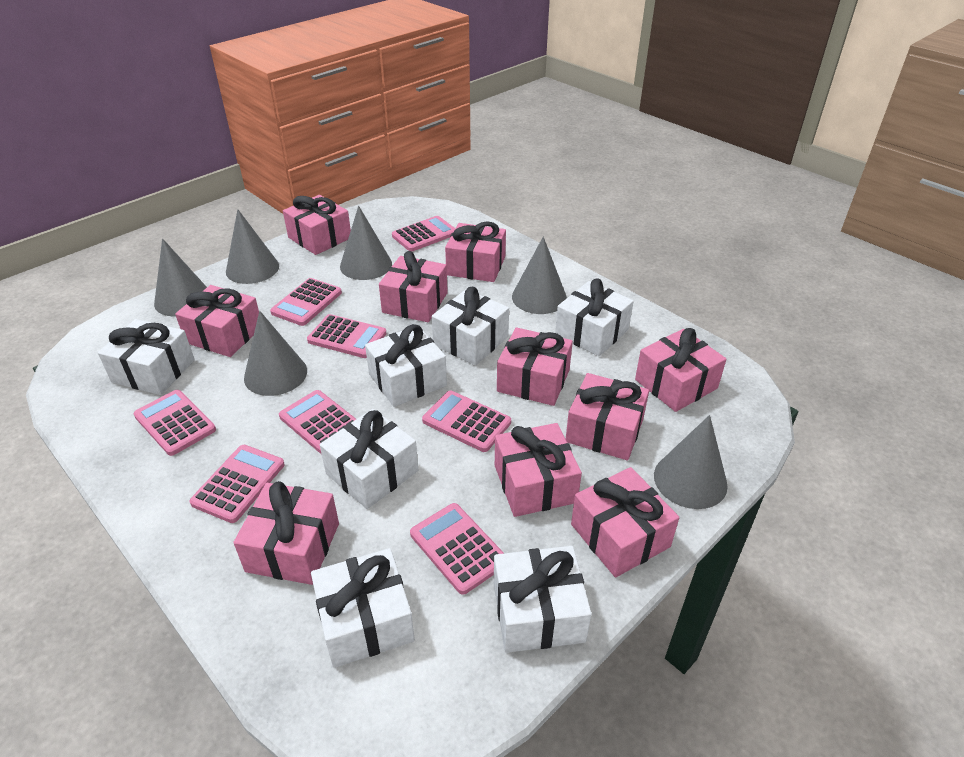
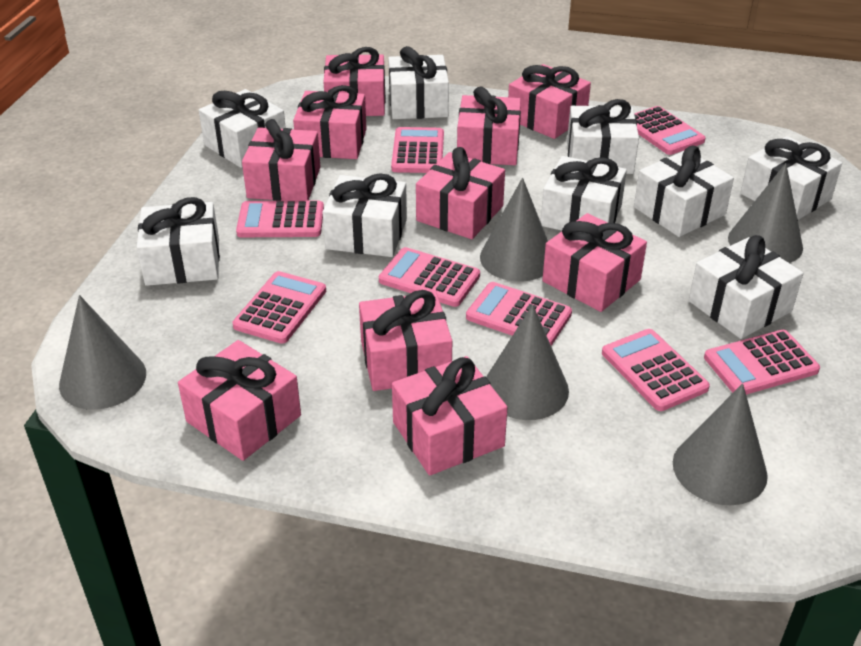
grey cone: [154,239,207,316] [226,209,279,284] [244,311,307,396] [340,206,392,280] [512,237,567,314] [654,415,728,509] = 6 -> [59,295,146,410] [480,178,548,281] [486,305,569,420] [673,383,768,505] [728,163,803,263] = 5
white gift: [98,319,195,395] [311,548,415,668] [320,409,418,509] [365,324,447,407] [432,287,509,366] [494,546,591,653] [555,279,634,356] = 7 -> [137,197,220,286] [199,89,286,168] [322,173,407,257] [388,46,449,119] [541,156,627,231] [567,99,639,174] [634,146,734,237] [689,235,803,339] [740,136,842,220] = 9

